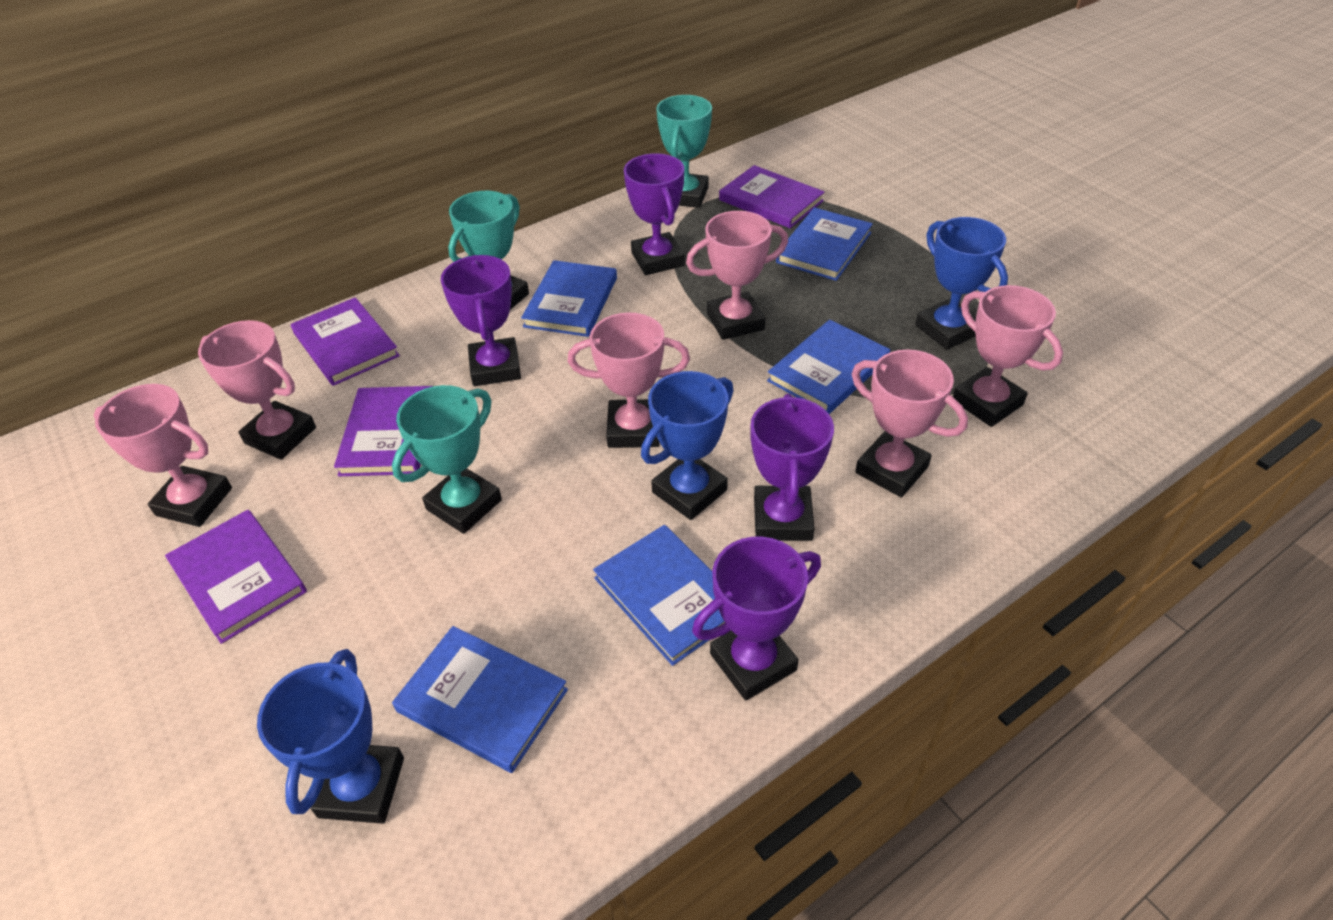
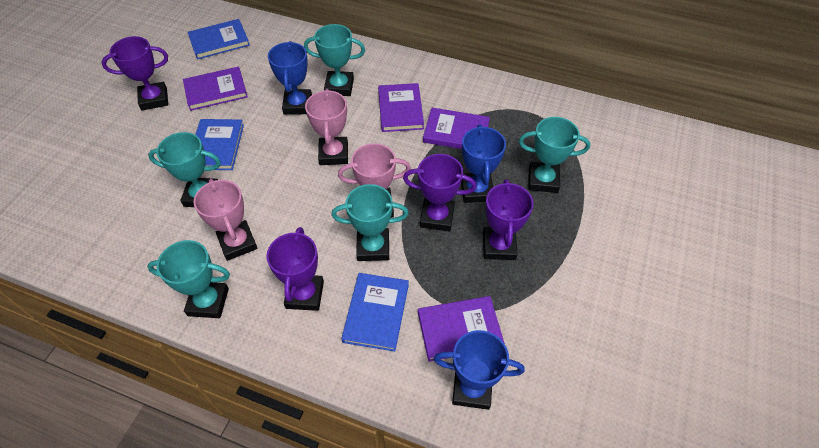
blue book: [392,626,568,773] [521,260,617,337] [593,525,725,666] [767,320,890,414] [776,207,873,281] = 5 -> [188,19,250,60] [195,119,244,170] [341,273,409,352] = 3
pink trophy: [94,384,232,527] [198,320,316,460] [568,312,690,448] [686,211,788,340] [852,350,968,497] [953,285,1063,427] = 6 -> [193,179,258,261] [305,89,348,165] [338,143,411,218] = 3
turquoise trophy: [392,385,502,534] [448,191,529,310] [656,95,712,208] = 3 -> [147,240,230,318] [148,132,221,207] [304,24,365,96] [332,184,409,261] [519,117,590,193] = 5

